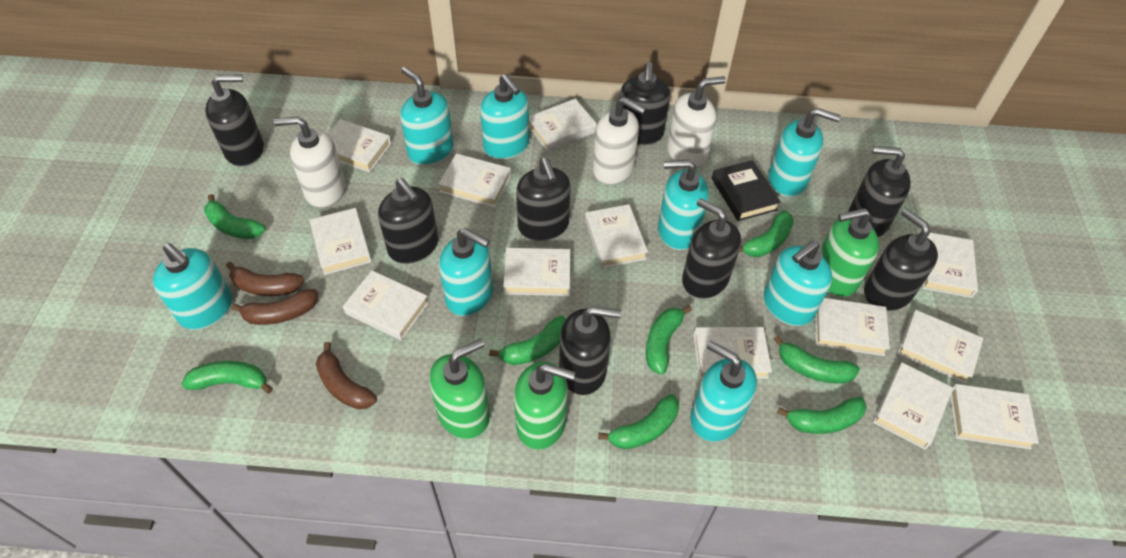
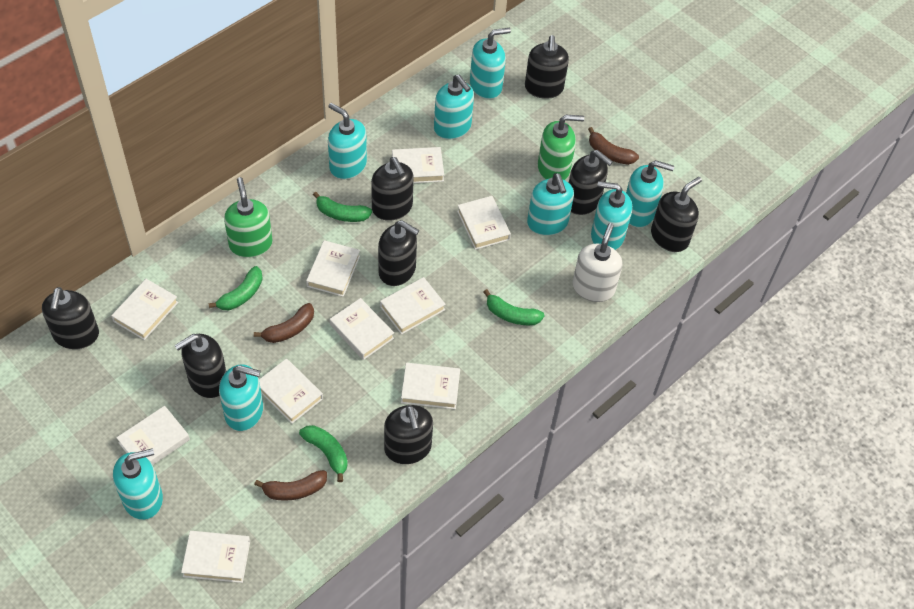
black book: [712,160,781,221] = 1 -> none = 0
green banana: [181,361,273,394] [204,194,265,239] [489,316,566,365] [598,394,679,450] [646,305,692,375] [739,210,794,257] [773,336,860,384] [777,397,867,434] = 8 -> [208,266,263,310] [299,425,348,482] [313,192,372,222] [484,289,545,325] = 4
green soap dispenser: [429,339,490,439] [514,362,575,450] [819,208,879,297] = 3 -> [224,177,272,258] [538,115,584,180] = 2
white book: [310,208,372,275] [328,119,391,172] [343,271,429,340] [439,153,511,207] [503,248,570,296] [529,98,597,152] [585,204,648,268] [693,327,772,379] [815,298,890,356] [873,362,953,450] [897,310,983,384] [923,232,978,298] [950,384,1039,449] = 13 -> [111,279,179,340] [116,406,190,465] [181,531,250,583] [259,359,323,424] [306,240,360,297] [330,298,394,360] [380,277,446,335] [392,147,444,183] [401,363,460,409] [457,196,511,250] = 10
white soap dispenser: [274,116,346,208] [593,97,646,185] [667,76,726,168] = 3 -> [572,223,622,302] = 1

